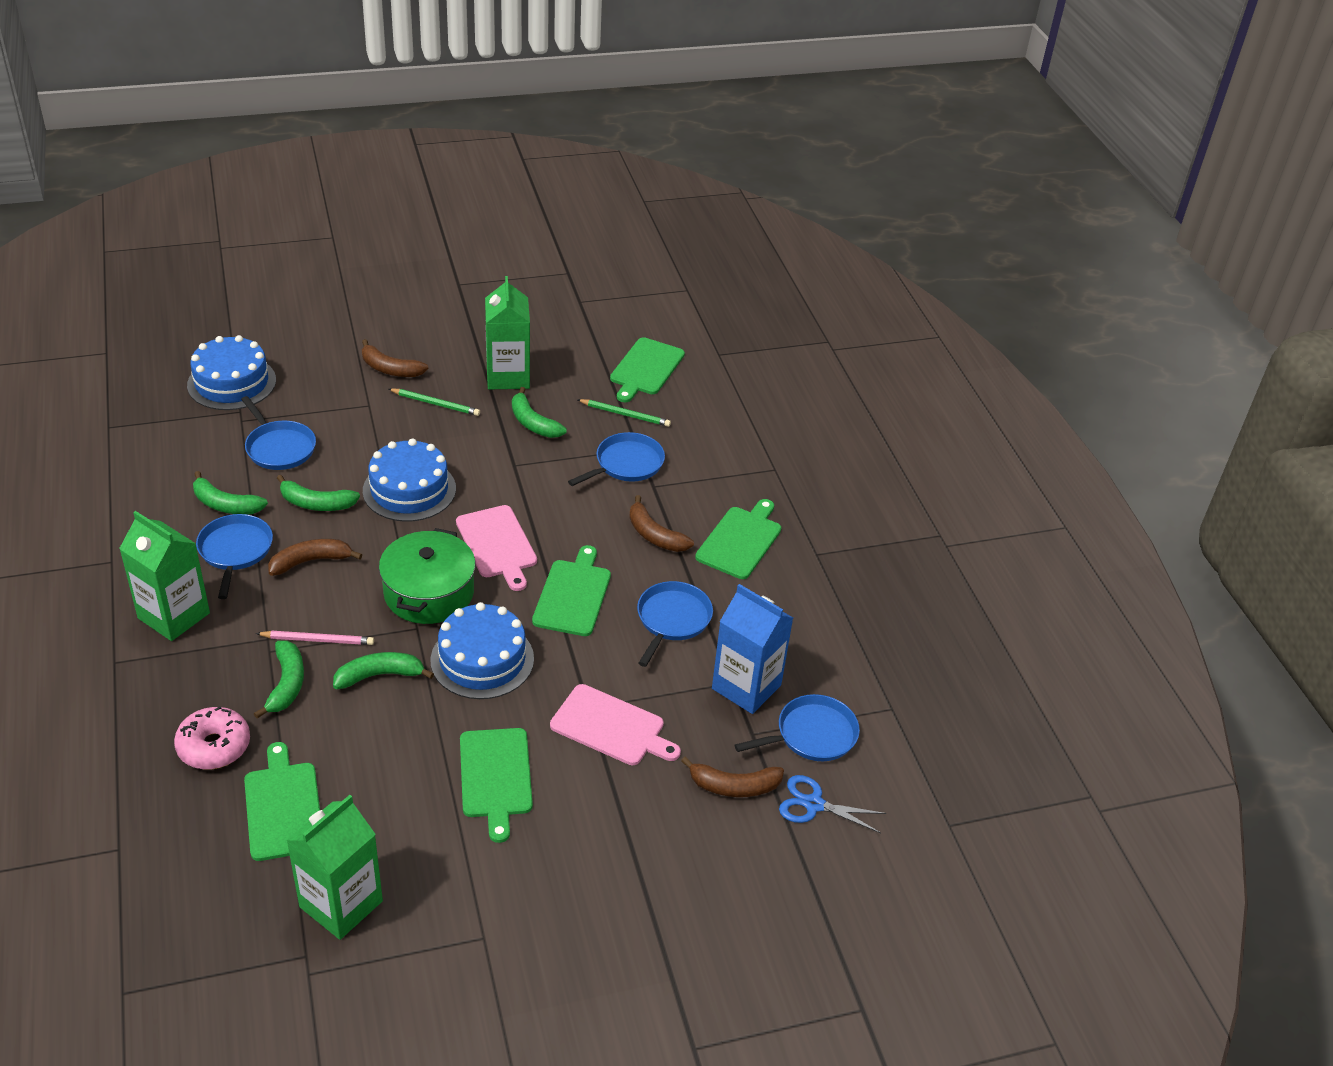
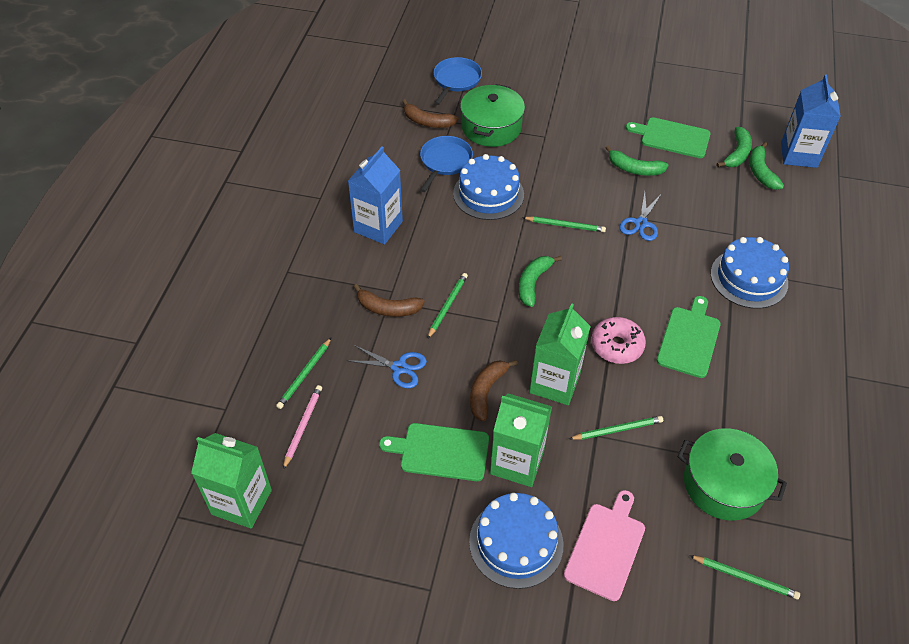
blue carton: [712,584,793,714] = 1 -> [348,147,403,245] [781,75,841,168] = 2
blue pan: [196,514,273,599] [241,396,316,470] [568,432,665,486] [637,581,713,667] [734,694,860,761] = 5 -> [420,136,473,192] [433,57,482,105] = 2
blue scissors: [779,775,886,833] = 1 -> [349,345,427,388] [619,192,661,241] = 2
brown banana: [268,539,362,576] [362,339,428,377] [629,495,694,552] [681,757,784,797] = 4 -> [354,284,425,317] [402,99,459,128] [470,360,518,421] = 3
green banana: [193,471,268,514] [254,641,304,719] [277,475,360,511] [333,652,434,689] [512,387,567,438] = 5 -> [519,256,562,307] [606,145,669,176] [717,127,752,167] [750,142,784,190] = 4
green cutting board: [244,742,320,861] [460,728,533,843] [532,545,611,636] [610,337,685,402] [695,499,781,579] = 5 -> [379,423,489,481] [626,117,711,158] [657,296,721,378] = 3
green pencil: [389,388,480,416] [577,399,671,427] = 2 -> [276,338,331,409] [427,273,468,339] [522,216,606,232] [569,416,663,440] [689,555,800,599] = 5
green pot: [379,528,476,624] = 1 -> [460,84,525,147] [678,428,787,521] = 2
pink cutting board: [456,505,537,591] [550,684,681,765] = 2 -> [564,490,645,601] = 1

